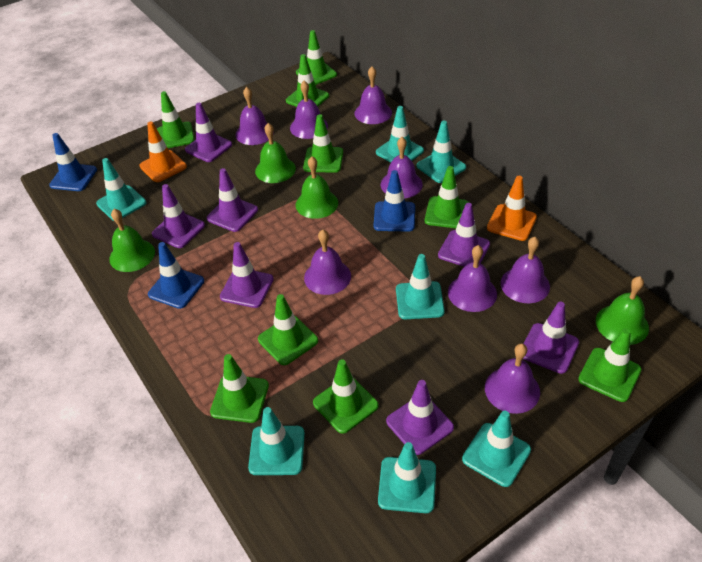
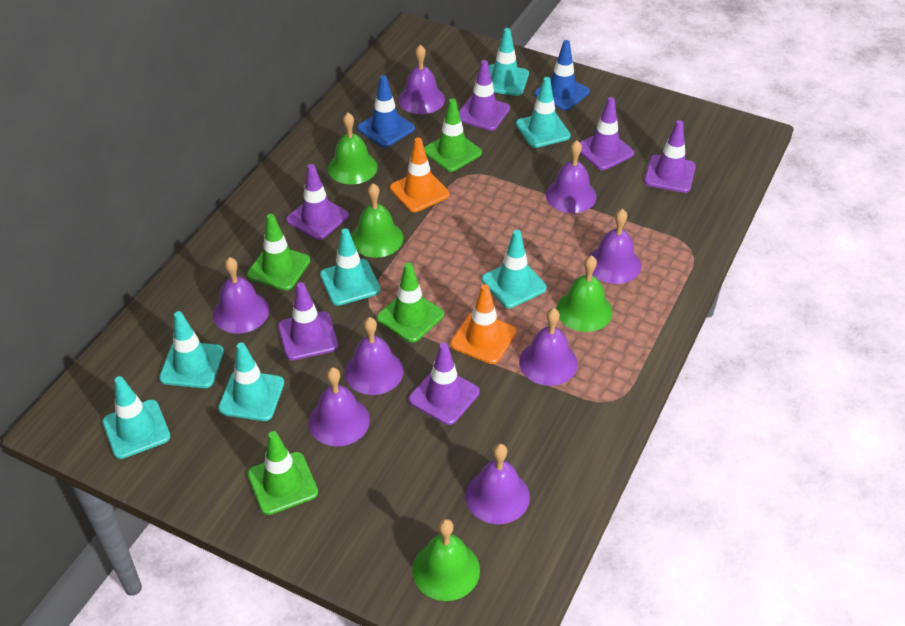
blue traffic cone: [49,133,97,191] [148,242,204,309] [374,170,415,231] = 3 -> [357,75,415,147] [534,40,590,111] = 2
green traffic cone: [157,91,195,148] [210,354,269,423] [258,294,318,365] [286,54,329,107] [296,30,337,85] [303,114,343,173] [313,359,379,434] [425,166,469,228] [578,328,642,402] = 9 -> [247,214,310,290] [248,431,318,515] [377,263,444,342] [424,98,482,172] = 4
purple traffic cone: [152,184,205,248] [185,103,232,162] [207,168,258,232] [220,242,274,308] [386,380,454,455] [438,203,490,267] [523,302,579,374] = 7 -> [278,282,338,360] [286,164,349,240] [409,343,480,425] [459,60,510,131] [580,97,634,170] [644,120,696,193] = 6

